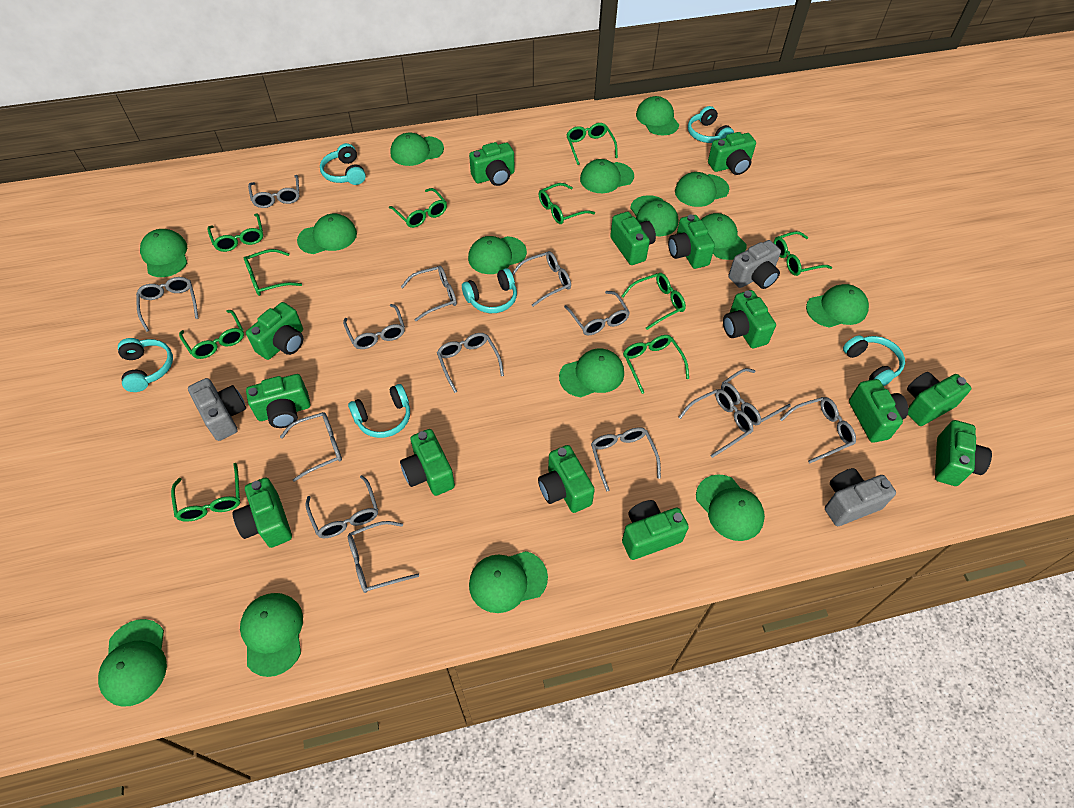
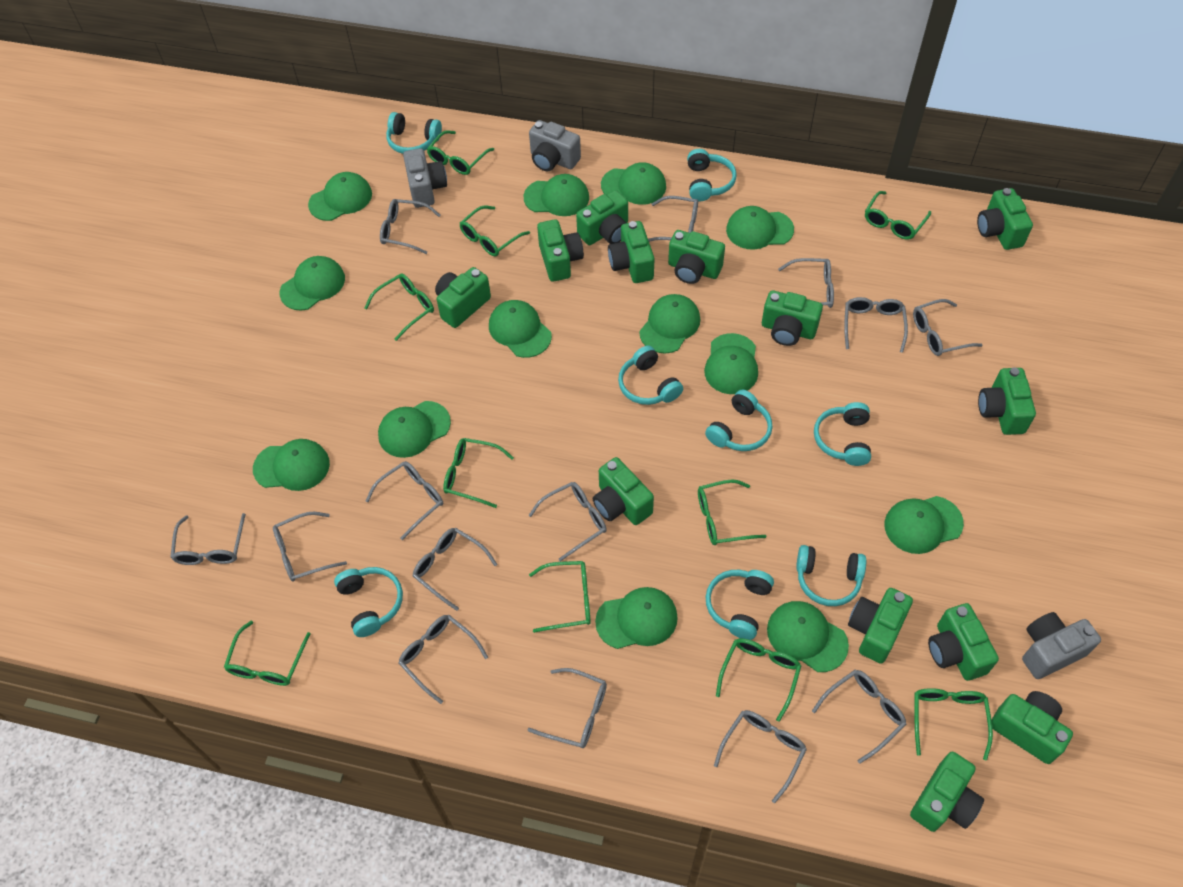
green camera: [232,478,292,548] [246,302,303,360] [246,374,310,428] [400,429,455,496] [469,142,515,186] [538,445,595,513] [610,212,656,265] [622,500,689,560] [668,215,715,269] [708,132,756,175] [723,290,776,348] [849,379,908,443] [907,372,972,426] [935,420,992,486] = 14 -> [435,267,491,328] [537,219,584,282] [576,190,628,245] [593,457,654,525] [608,221,655,283] [668,230,725,284] [762,290,823,346] [848,588,913,664] [910,752,984,832] [928,603,999,681] [977,188,1033,250] [978,367,1036,435] [991,691,1073,764] = 13
green cap: [98,619,167,707] [140,229,187,277] [240,593,303,677] [297,214,357,254] [390,133,444,166] [468,236,527,274] [469,551,548,613] [559,349,624,397] [580,159,634,193] [630,195,678,236] [636,96,679,135] [675,172,729,207] [696,474,765,541] [701,213,747,260] [806,284,869,328] = 15 -> [253,439,330,491] [279,256,345,311] [308,172,372,221] [378,401,451,458] [489,300,552,358] [523,174,589,216] [595,587,678,649] [601,162,666,205] [639,294,700,353] [704,333,758,394] [726,206,794,250] [767,601,849,672] [884,496,964,554] = 13
turquoise headphones: [118,338,173,392] [320,143,366,185] [348,384,410,438] [462,268,517,313] [688,106,734,143] [843,335,905,386] = 6 -> [334,567,403,637] [386,112,442,154] [618,345,683,405] [687,149,737,201] [705,390,773,451] [706,570,774,640] [796,545,866,606] [814,402,871,466] = 8

